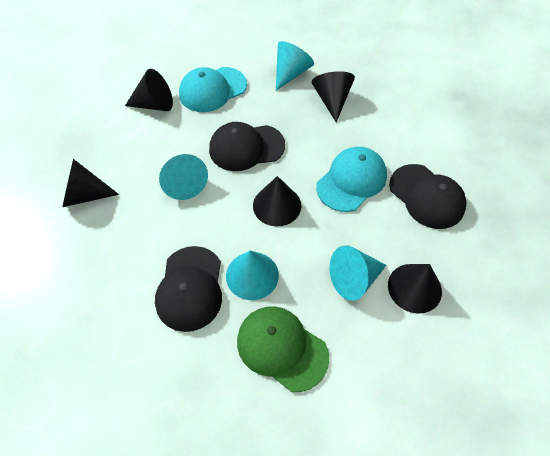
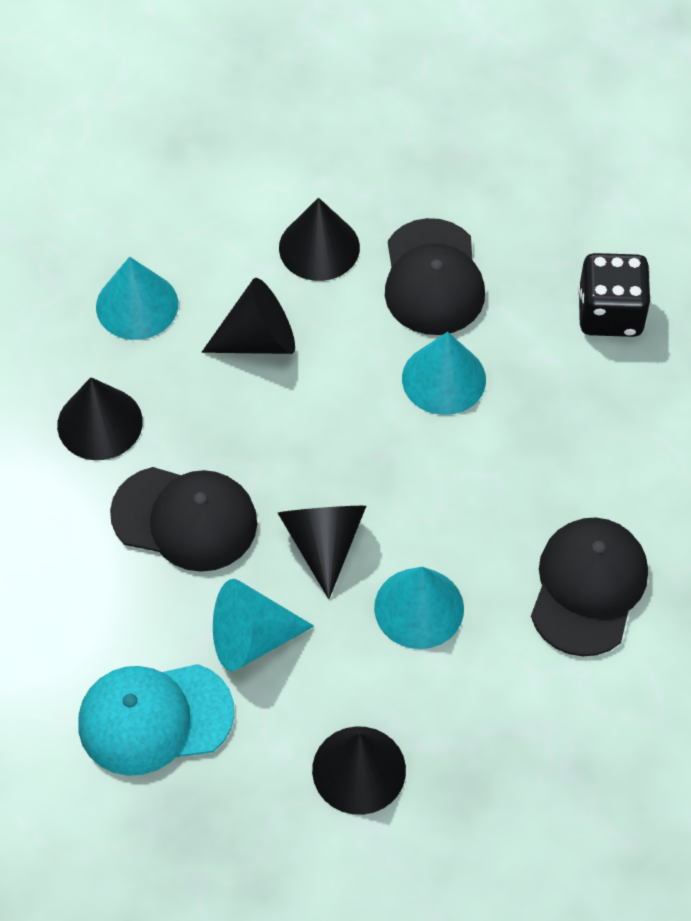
black dice: none = 0 -> [578,253,651,337] = 1
green cap: [237,306,329,392] = 1 -> none = 0
turquoise cap: [179,67,247,112] [316,147,387,212] = 2 -> [78,664,234,776] = 1

